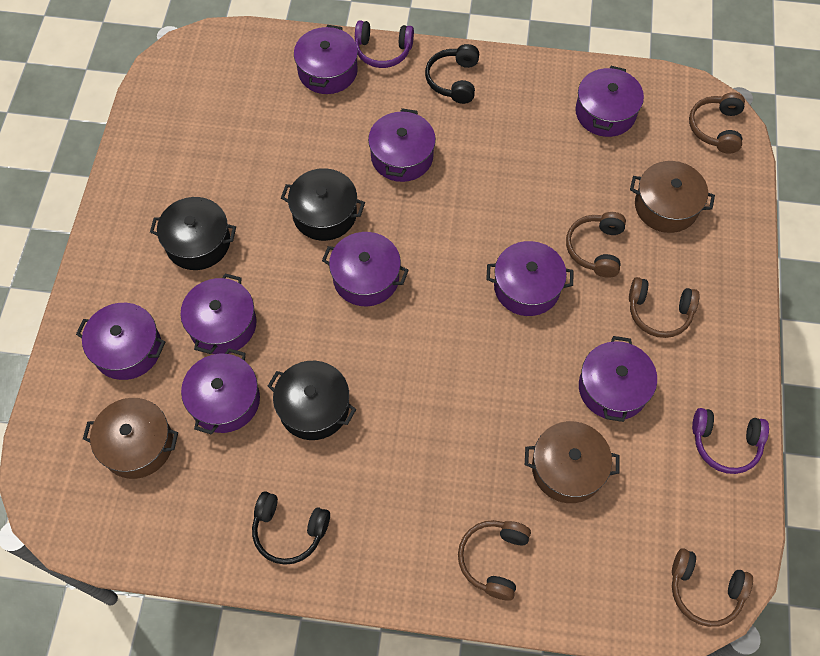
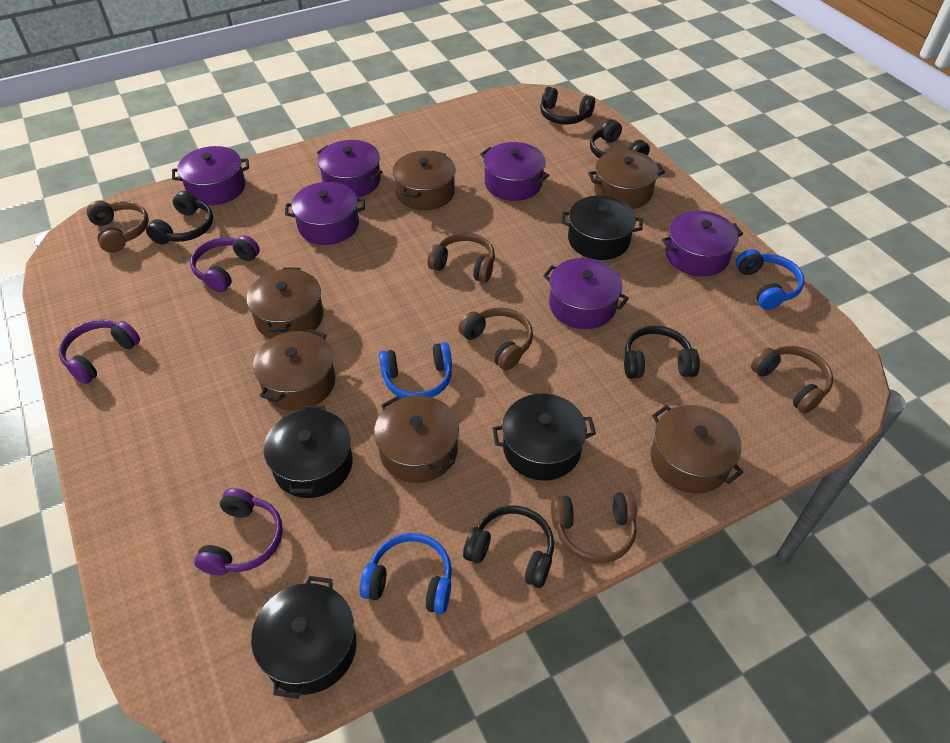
black headphones: [252,491,330,565] [425,44,479,104] = 2 -> [146,191,213,245] [463,506,554,588] [540,87,595,124] [590,119,650,158] [624,326,700,379] = 5
black pot: [150,197,236,270] [268,361,356,440] [281,168,365,241] = 3 -> [251,576,357,699] [264,406,353,498] [492,394,596,481] [561,195,643,260] = 4
blue headphones: none = 0 -> [359,533,452,614] [379,342,452,398] [736,249,805,310] = 3
brown pot: [83,398,178,479] [525,421,620,503] [630,161,715,233] = 3 -> [247,268,324,339] [253,329,335,411] [374,396,459,483] [393,151,456,211] [588,150,665,209] [650,405,743,493] = 6
purple headphones: [355,20,414,68] [692,408,769,474] = 2 -> [59,319,140,384] [190,235,260,292] [194,488,283,576] = 3
purple pot: [76,303,165,380] [181,273,256,354] [181,348,260,435] [294,25,358,94] [322,232,409,306] [368,108,436,182] [486,241,573,316] [575,66,644,137] [579,336,657,422] = 9 -> [172,146,249,205] [285,182,365,245] [317,140,383,198] [480,142,549,201] [543,258,629,329] [662,211,743,277] = 6

